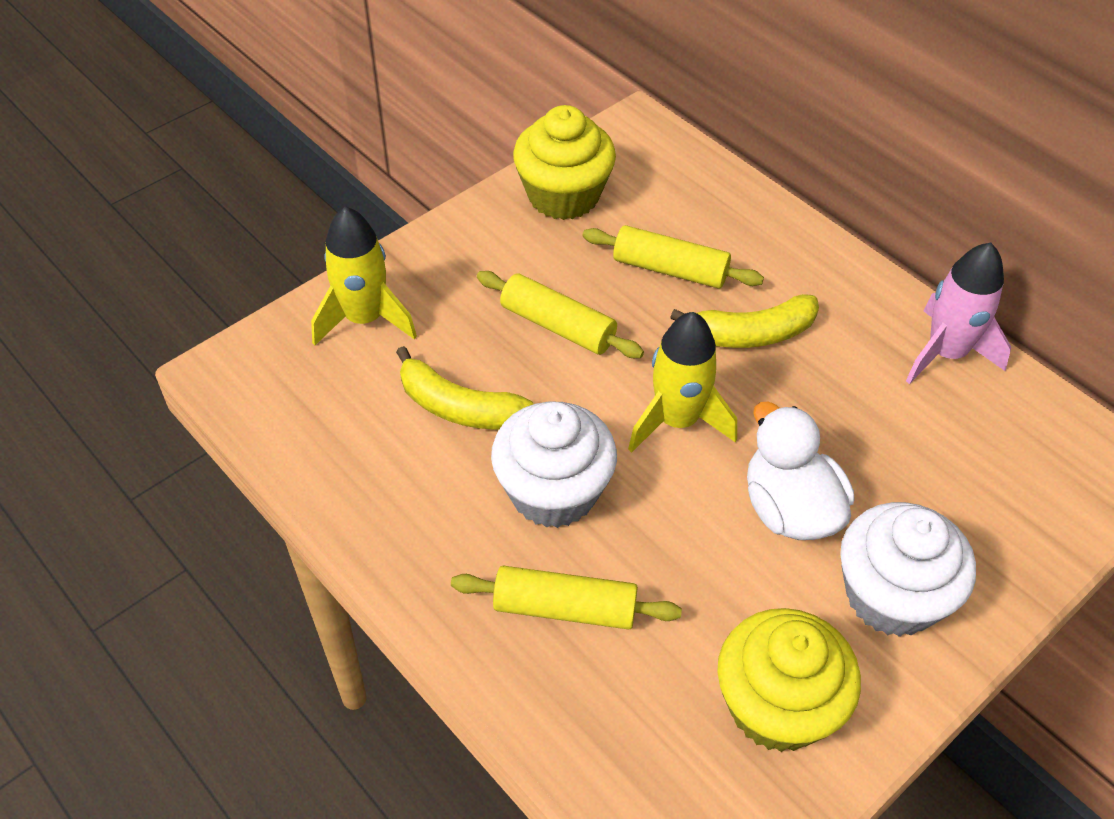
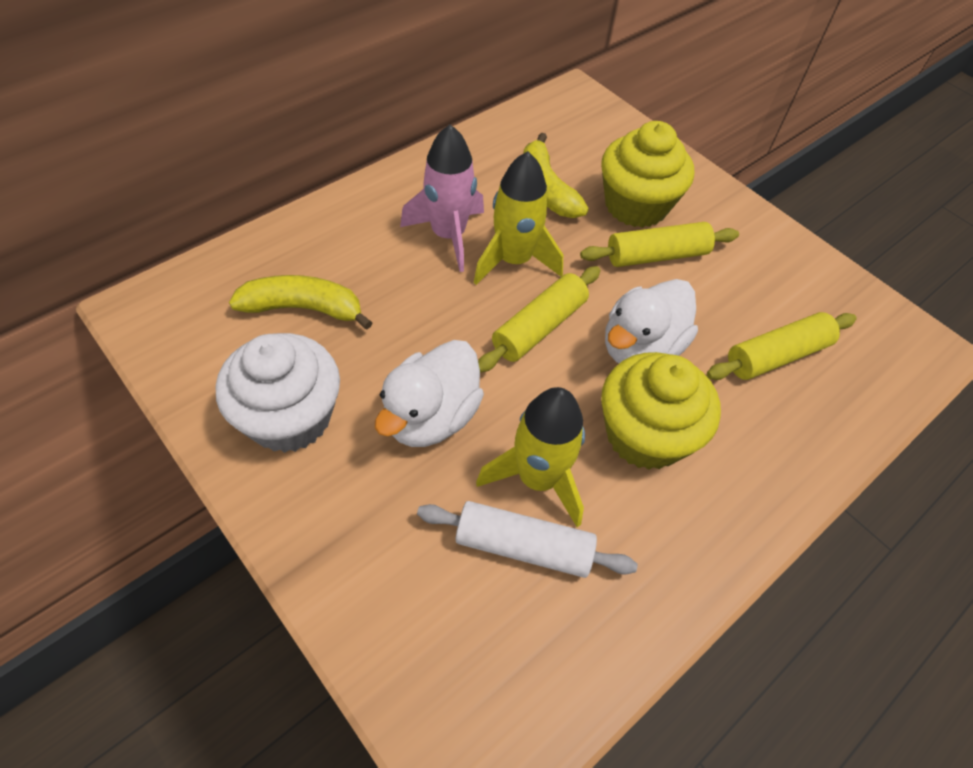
white cupcake: [491,402,617,528] [840,502,976,637] = 2 -> [216,333,340,453] = 1
white duck: [747,402,855,540] = 1 -> [375,340,484,447] [605,279,698,363] = 2
white rolling pin: none = 0 -> [417,501,638,578] = 1

